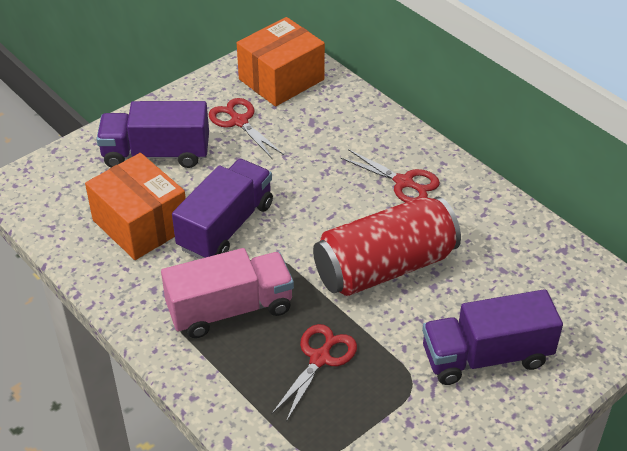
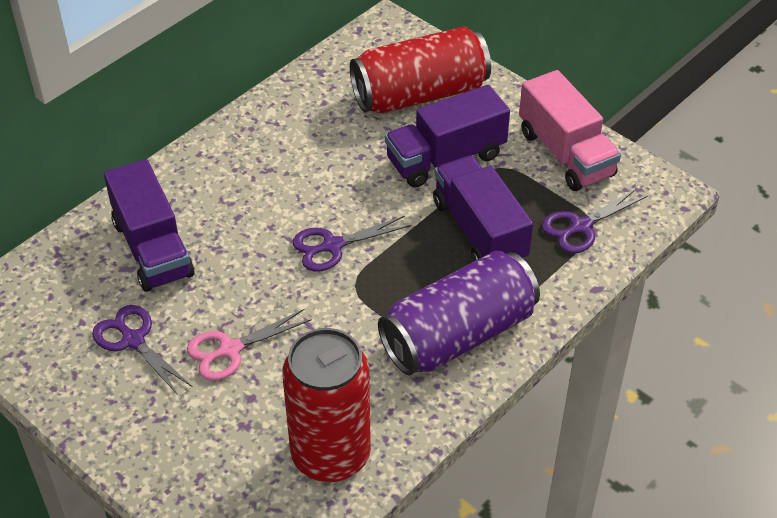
orange box: [85,153,186,260] [237,17,325,106] = 2 -> none = 0
pink scissors: none = 0 -> [187,309,312,381] = 1
purple can: none = 0 -> [378,251,540,375] = 1
purple scissors: none = 0 -> [92,305,193,395] [293,216,411,271] [542,188,648,254] = 3
red can: [313,197,461,296] = 1 -> [282,328,371,482] [350,26,491,113] = 2
red scissors: [208,98,284,159] [271,324,357,422] [341,149,440,202] = 3 -> none = 0

